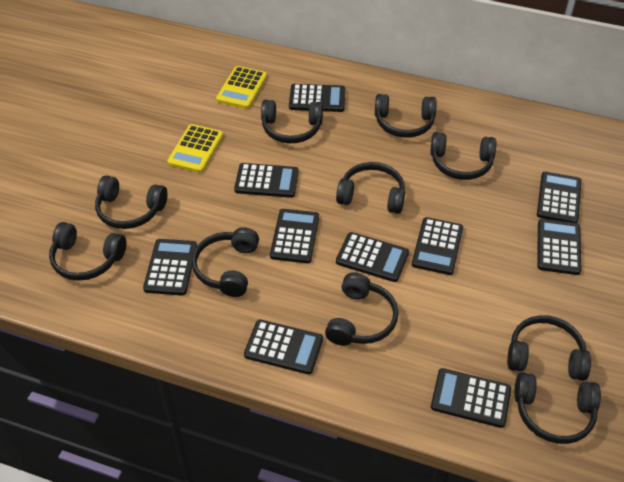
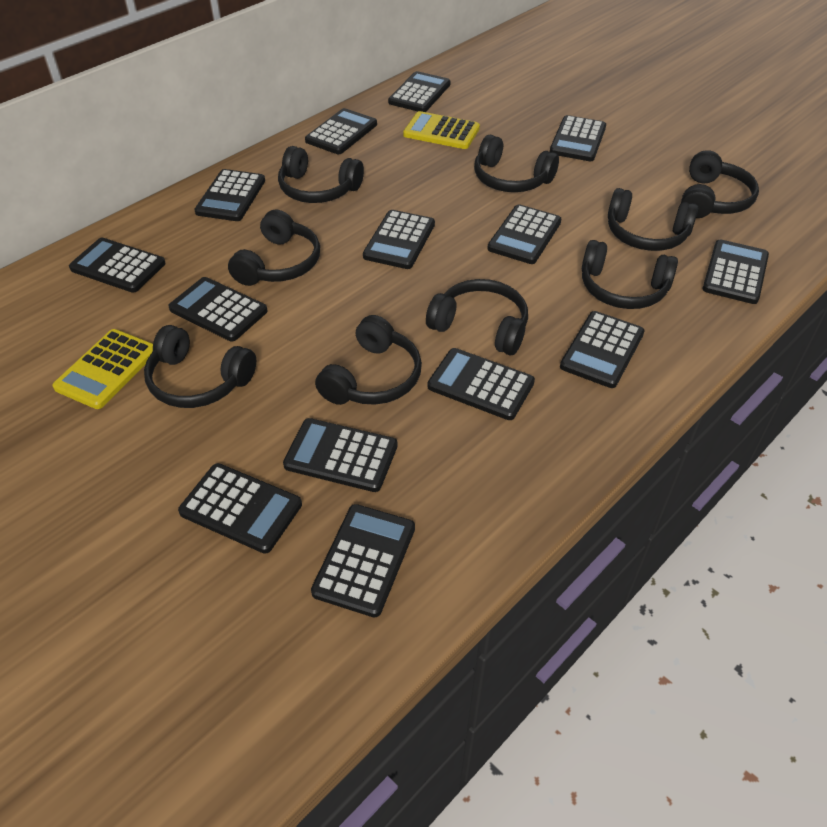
black calculator: [143,239,197,296] [234,163,299,198] [244,320,323,374] [270,209,319,263] [289,84,345,112] [336,232,409,282] [412,217,463,275] [431,368,511,428] [537,172,582,223] [537,219,582,275] = 10 -> [69,238,165,293] [168,277,268,341] [178,463,302,554] [194,169,265,221] [283,418,397,492] [305,108,377,154] [311,504,415,617] [363,210,435,269] [388,71,451,112] [428,348,535,420] [487,205,561,264] [550,115,606,161] [560,311,645,388] [703,239,769,304] = 14
black headphones: [49,222,126,281] [95,175,167,229] [192,227,259,297] [261,100,323,143] [325,272,398,346] [336,162,405,214] [375,94,437,138] [430,132,496,180] [507,315,591,381] [514,372,601,444] = 10 -> [144,325,256,408] [228,209,320,286] [278,146,364,203] [315,315,422,405] [426,279,528,355] [474,135,559,192] [582,240,678,309] [608,188,698,251] [681,150,759,218] = 9

